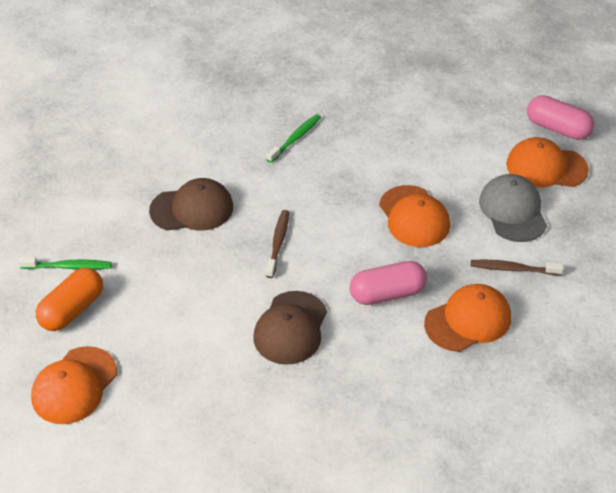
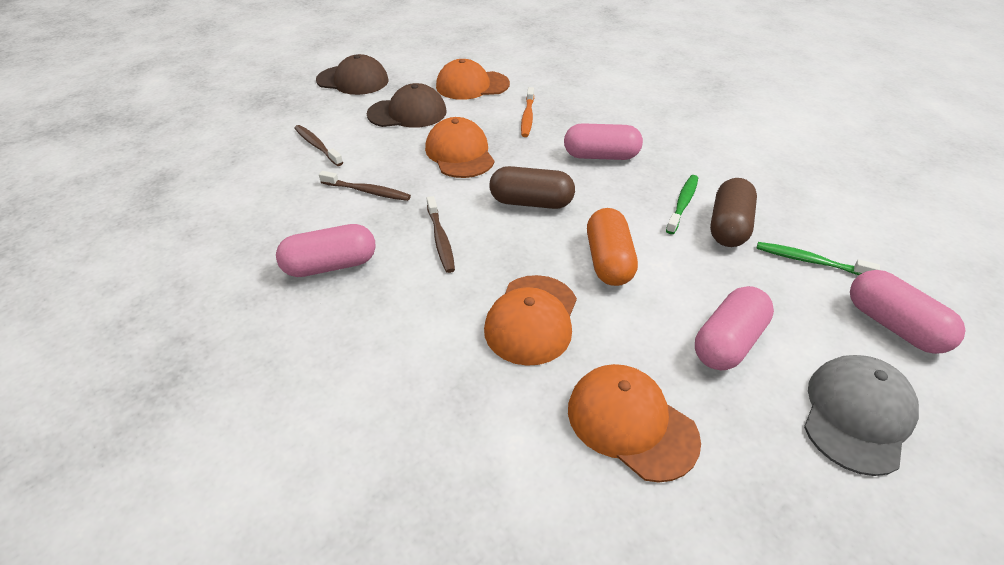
brown capsule: none = 0 -> [489,166,575,209] [710,178,757,247] = 2
brown toothbrush: [266,210,289,278] [470,260,564,275] = 2 -> [294,125,343,166] [319,171,411,201] [427,196,455,273] = 3
orange toothbrush: none = 0 -> [521,87,534,137] = 1
pink capsule: [350,261,427,305] [527,95,594,140] = 2 -> [276,224,376,277] [564,123,643,160] [695,286,774,370] [850,270,966,354] = 4

